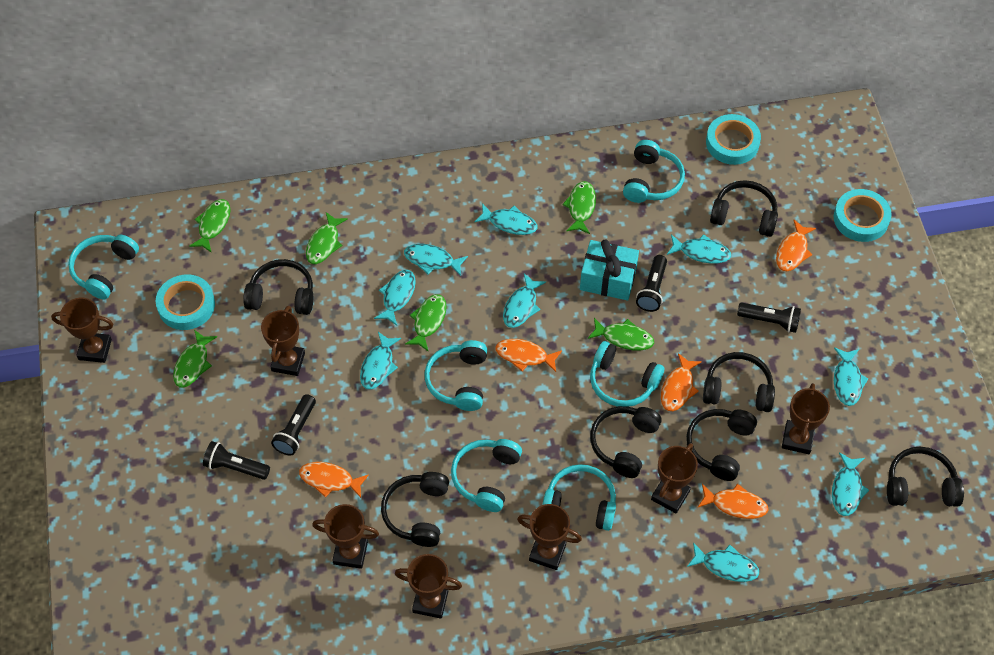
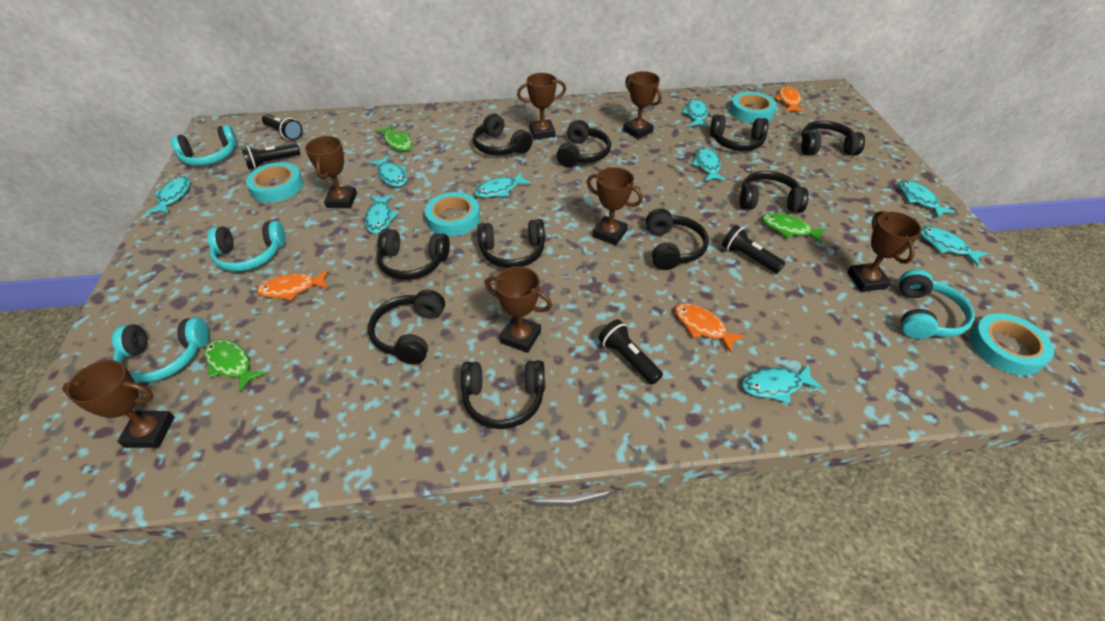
black headphones: [243,259,313,315] [381,472,449,547] [590,406,662,478] [686,409,757,481] [703,352,775,412] [710,180,778,237] [887,447,964,507] = 7 -> [368,290,445,364] [377,229,450,280] [460,360,545,429] [473,114,533,155] [477,219,545,268] [556,120,611,167] [646,208,709,270] [710,114,769,151] [740,171,809,213] [801,121,865,155] = 10
green fish: [173,330,217,387] [189,199,230,253] [306,212,348,264] [405,294,447,352] [562,181,596,234] [588,318,654,351] = 6 -> [205,339,266,393] [375,124,412,151] [762,213,826,244] = 3
orange fish: [299,462,369,498] [496,339,562,372] [661,353,702,411] [697,484,768,519] [776,220,816,271] = 5 -> [257,270,328,301] [675,303,745,352] [775,86,805,112] = 3
turquoise gift: [580,239,639,301] = 1 -> none = 0
turquoise headphones: [68,234,139,300] [424,340,487,411] [451,439,522,512] [542,464,616,531] [590,341,664,407] [623,140,685,203] = 6 -> [112,317,209,382] [171,125,238,166] [208,221,286,271] [899,269,975,339] = 4
turquoise tape: [156,274,215,330] [706,114,761,165] [833,189,892,242] = 3 -> [246,162,303,203] [425,192,480,236] [730,92,777,123] [970,313,1054,375] = 4

